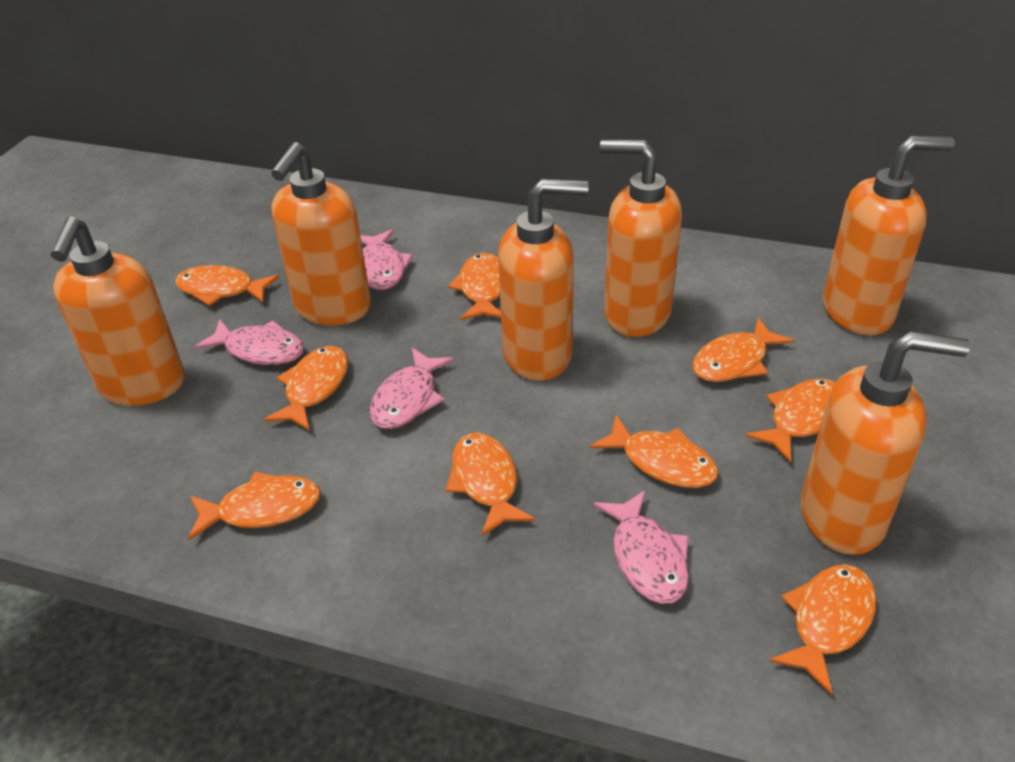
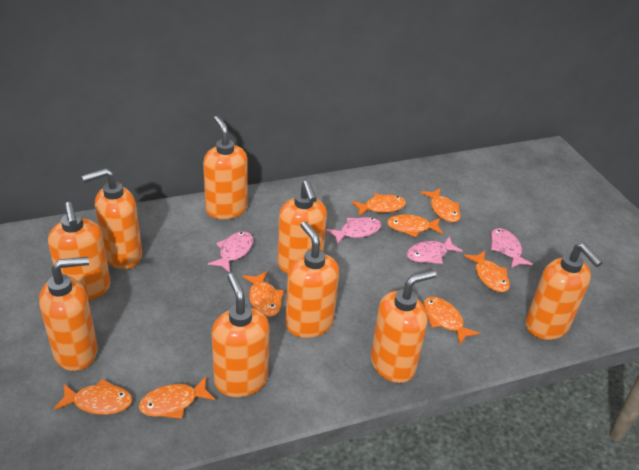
orange fish: [175,265,279,306] [188,472,321,540] [264,346,348,431] [446,433,535,536] [448,253,501,320] [590,415,719,488] [692,317,794,382] [745,379,835,463] [769,564,876,695] = 9 -> [54,379,132,415] [139,377,215,419] [242,271,284,317] [352,194,406,216] [387,214,443,237] [421,188,461,222] [423,297,480,345] [464,251,510,292] = 8
orange soap dispenser: [51,216,185,406] [271,142,371,325] [498,179,589,381] [600,140,682,337] [801,331,970,555] [823,136,955,335] = 6 -> [39,257,98,371] [48,202,110,301] [82,168,142,269] [203,116,248,219] [212,273,270,397] [277,180,327,274] [285,221,339,338] [371,270,437,383] [525,243,603,340] = 9

